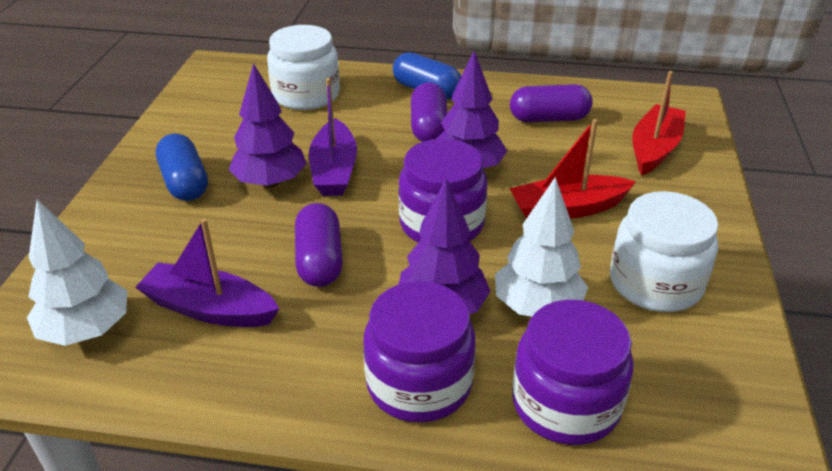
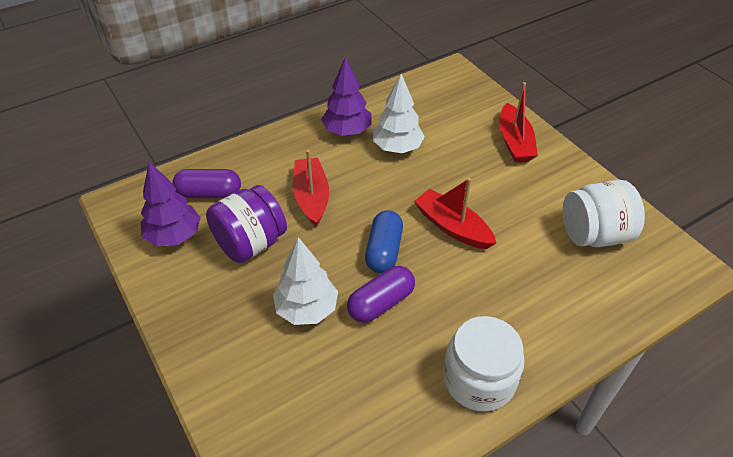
blue capsule: [156,133,208,201] [393,52,461,100] = 2 -> [365,210,403,273] = 1
purple boat: [135,218,280,327] [309,78,357,196] = 2 -> none = 0
purple capsule: [295,203,343,287] [411,82,448,142] [510,84,593,122] = 3 -> [172,169,241,198] [347,266,415,323] = 2
purple jar: [363,281,476,423] [398,139,488,242] [512,300,633,445] = 3 -> [206,185,287,263] = 1
purple tree: [228,63,307,188] [399,178,491,314] [436,51,507,168] = 3 -> [141,162,201,247] [321,57,371,136] = 2
red boat: [509,119,636,219] [632,71,686,175] = 2 -> [293,150,329,227] [414,178,496,249] [499,82,538,162] = 3

